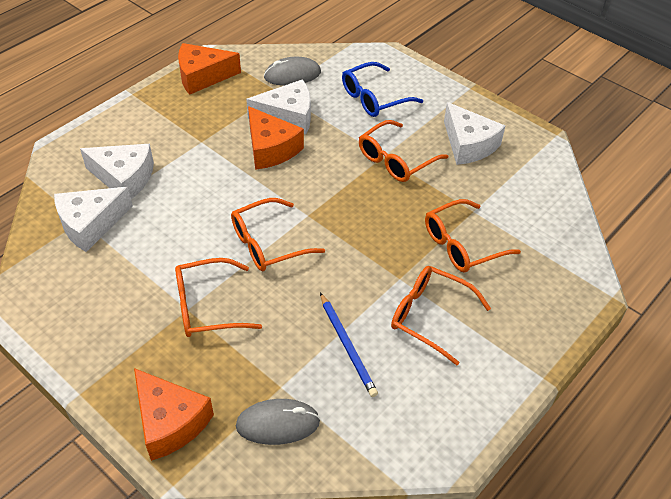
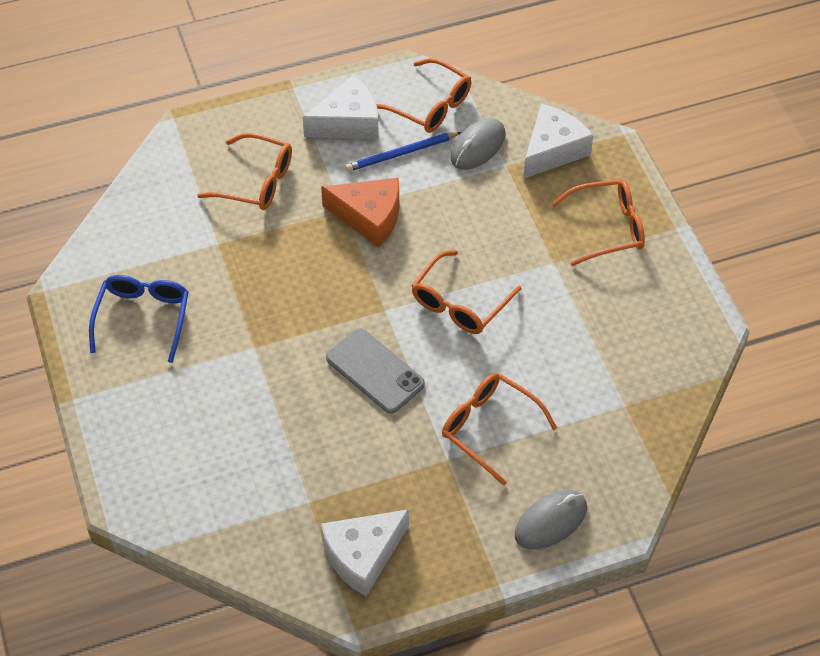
grey phone: none = 0 -> [326,328,425,413] = 1
orange cheese: [134,368,214,461] [178,43,241,95] [248,106,304,170] = 3 -> [321,178,399,248] = 1
white cheese: [54,187,133,252] [80,144,154,199] [246,79,311,134] [444,102,505,165] = 4 -> [303,75,379,139] [321,509,409,597] [523,104,593,179] = 3

